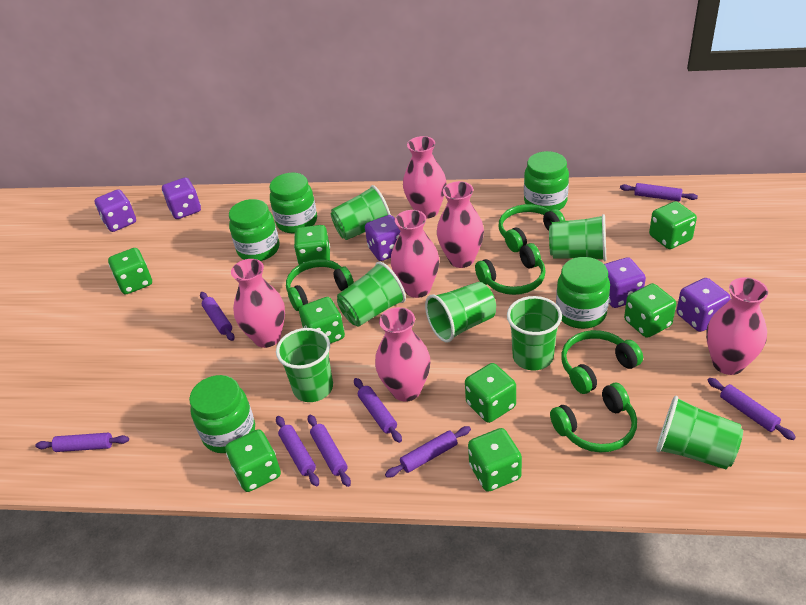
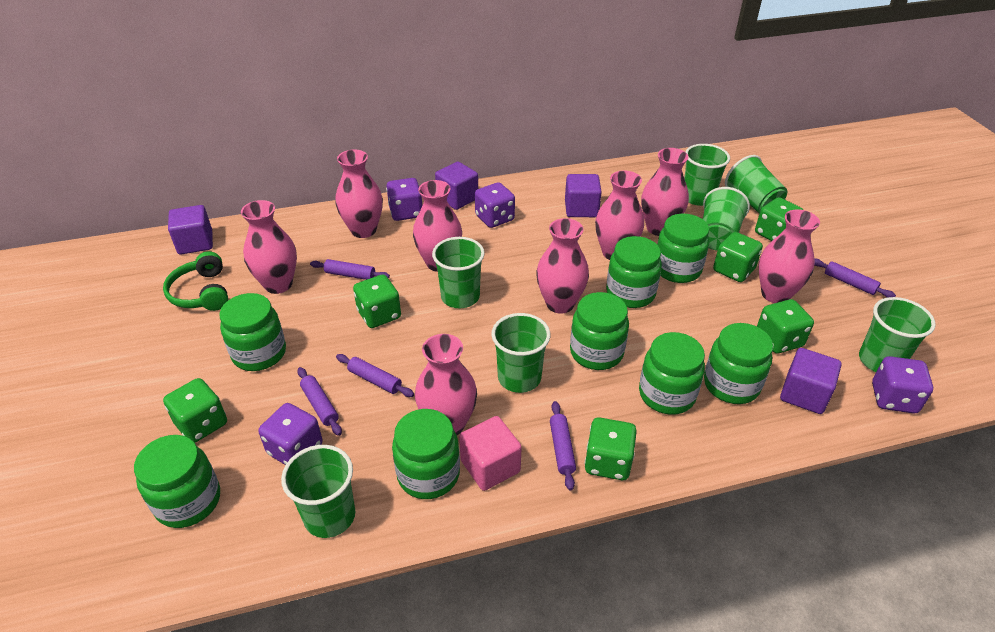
green dice: [108,248,152,294] [225,429,281,492] [294,225,330,265] [299,297,345,344] [465,363,516,423] [468,428,522,492] [624,283,676,338] [649,201,697,249] = 8 -> [163,378,227,443] [353,274,401,328] [585,417,637,480] [713,232,763,282] [755,197,803,241] [757,299,814,353] = 6
green headphones: [286,259,354,311] [475,243,546,295] [499,204,565,252] [550,383,637,453] [561,330,643,394] = 5 -> [163,251,228,311] = 1
green jar: [189,375,255,453] [229,199,280,261] [270,173,317,233] [524,151,569,210] [556,257,610,329] = 5 -> [134,435,220,528] [219,293,286,371] [392,409,460,499] [570,292,629,370] [606,236,662,308] [639,332,705,415] [657,214,709,283] [704,323,773,404] = 8
pink cube: none = 0 -> [459,416,522,491] = 1
pink vase: [231,259,285,348] [375,307,430,402] [391,210,439,298] [403,136,447,219] [437,181,484,268] [706,277,768,375] = 6 -> [241,200,297,294] [336,150,383,238] [413,180,462,272] [415,334,477,435] [536,218,589,314] [595,171,644,260] [641,148,689,236] [759,209,820,303] = 8
purple cube: none = 0 -> [168,205,213,255] [435,162,478,210] [565,174,602,217] [780,348,842,414] = 4
purple dice: [94,189,136,232] [162,177,201,219] [365,215,401,261] [604,257,646,308] [677,278,731,332] = 5 -> [259,403,323,465] [386,178,422,221] [475,182,515,228] [872,356,933,413] = 4
purple rolling pin: [35,433,129,452] [200,292,235,341] [276,416,319,486] [308,415,351,487] [354,378,402,443] [385,426,471,478] [620,183,698,201] [707,378,796,440] = 8 -> [297,367,342,436] [310,259,390,280] [336,354,414,397] [550,401,576,491] [814,259,896,298] = 5

